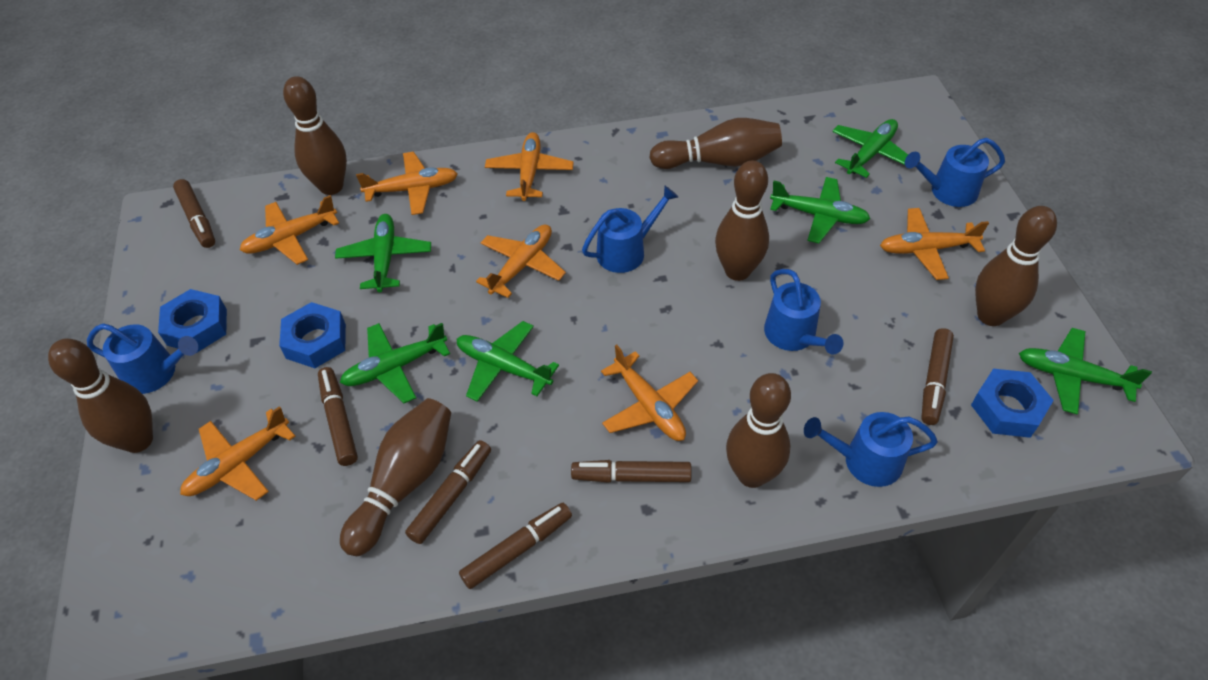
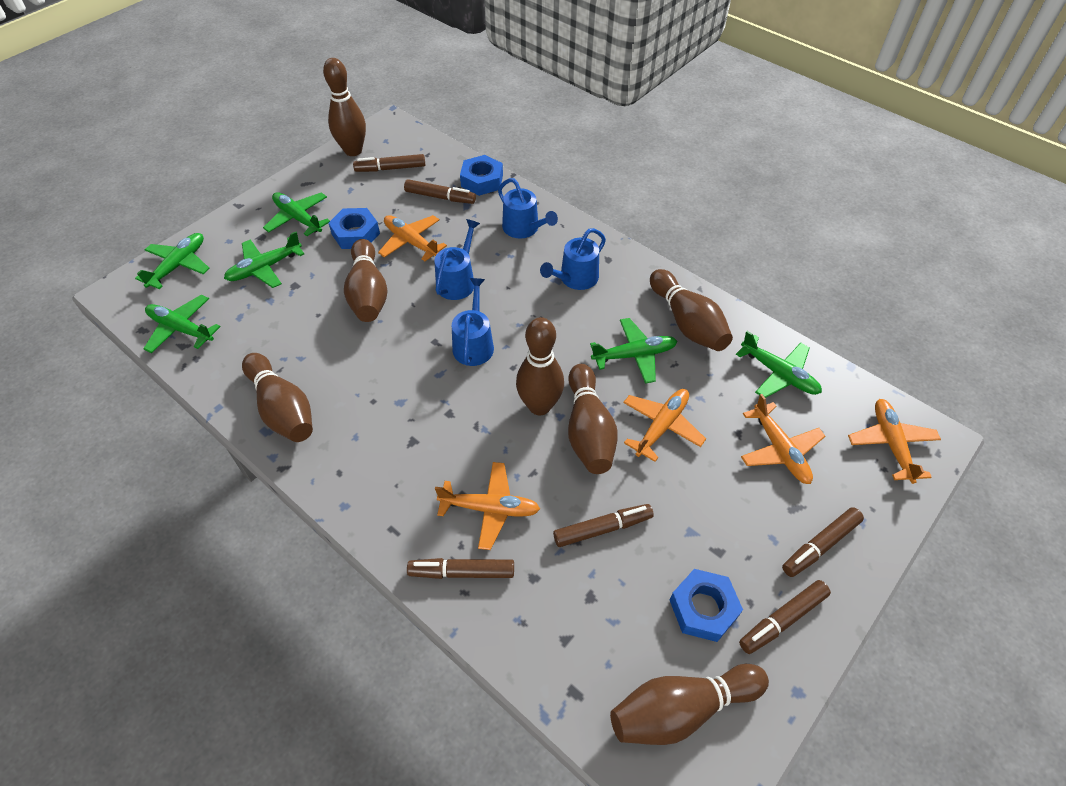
blue watering can: [87,323,198,394] [582,186,678,273] [764,269,844,355] [804,412,938,487] [905,138,1005,207] = 5 -> [434,219,480,300] [452,278,494,366] [498,178,558,238] [540,228,606,290] = 4
orange plane: [180,406,296,501] [240,195,339,265] [356,152,458,215] [476,225,566,298] [485,132,574,201] [601,345,698,441] [880,208,989,280] = 7 -> [378,215,447,261] [435,462,540,550] [623,389,706,462] [741,394,825,484] [848,399,941,484] = 5

